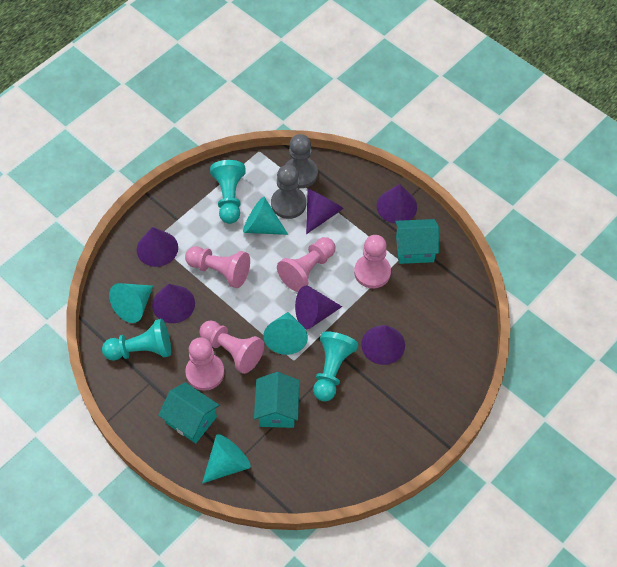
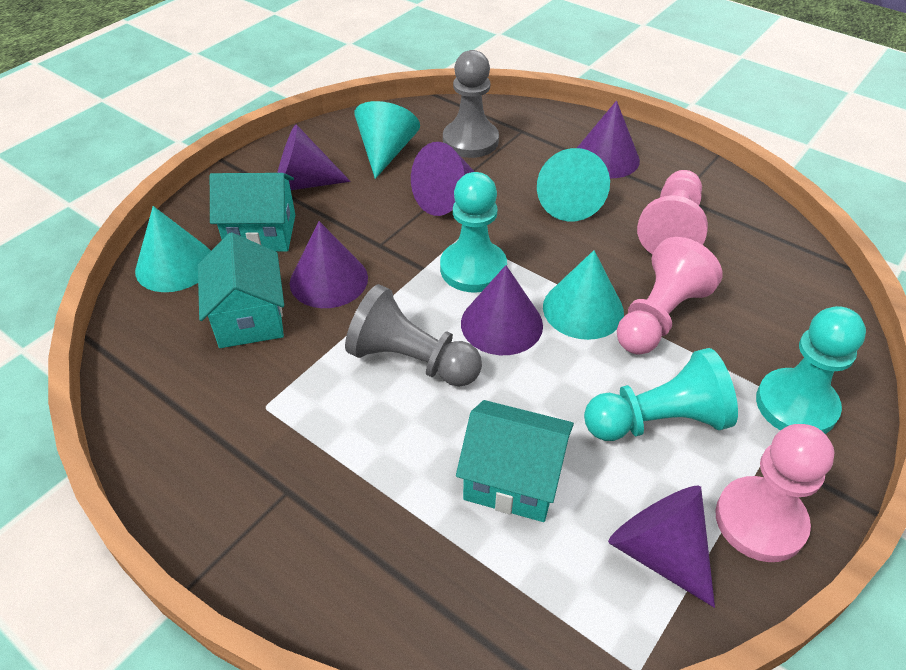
pink pawn: [185,246,250,288] [185,337,225,391] [199,320,264,374] [277,237,336,292] [354,235,391,288] = 5 -> [617,237,723,355] [637,170,708,254] [715,424,834,562] = 3

